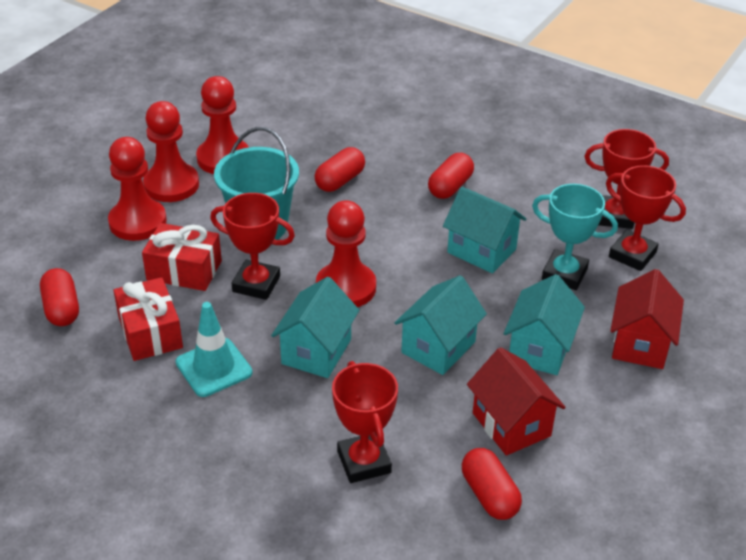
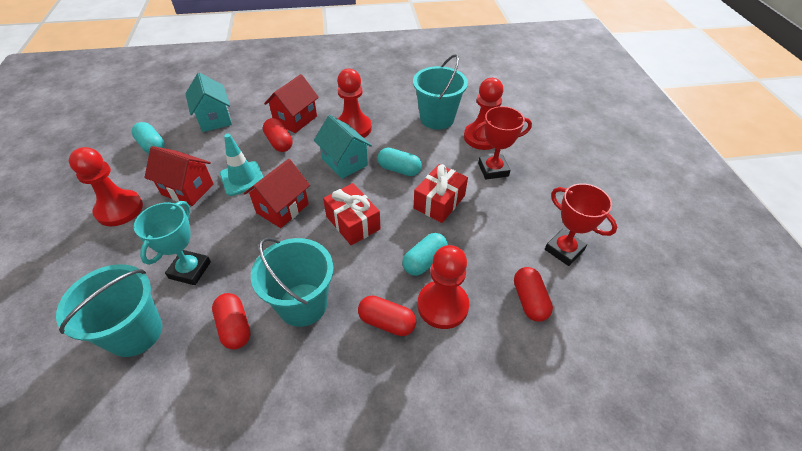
red house: [467,347,566,456] [610,269,684,369] = 2 -> [144,146,214,206] [244,159,310,228] [264,74,319,133] = 3
red trophy: [210,193,295,300] [332,361,398,483] [585,129,669,229] [606,165,686,271] = 4 -> [472,106,532,180] [545,183,617,266] = 2
turquoise bucket: [214,127,299,240] = 1 -> [56,264,162,357] [251,237,334,327] [413,54,468,130] = 3
turquoise capsule: none = 0 -> [131,122,165,154] [378,148,422,176] [402,233,448,276] = 3
turquoise house: [271,277,359,378] [394,275,487,375] [443,187,526,273] [504,274,585,375] = 4 -> [185,72,232,132] [314,115,372,179] = 2

